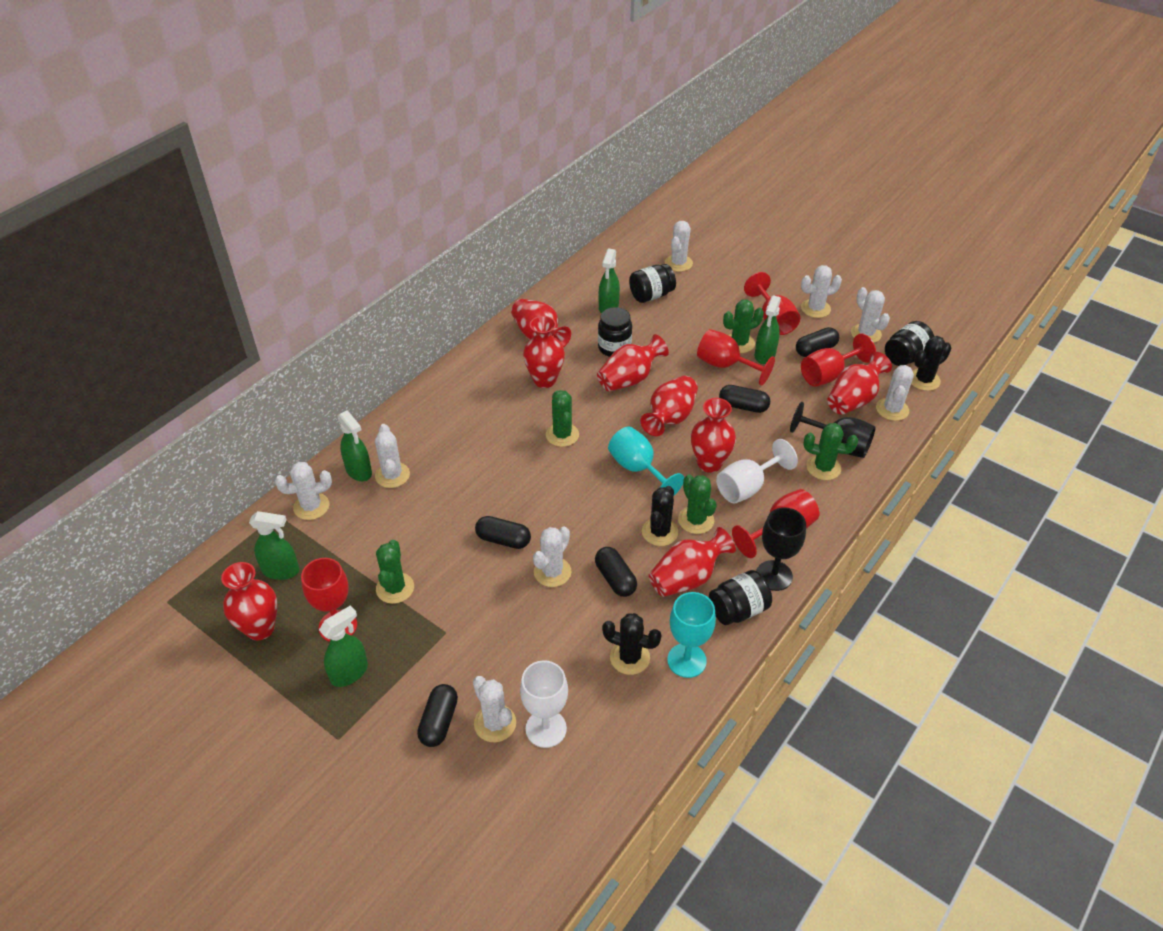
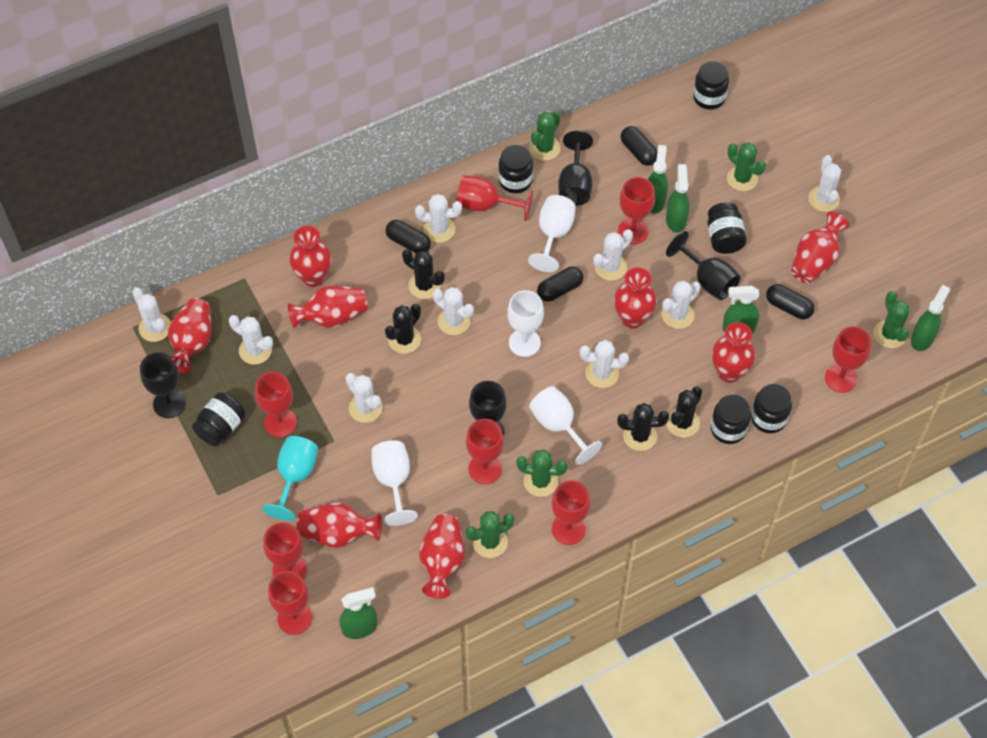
black cactus: [602,613,661,675] [642,486,678,546] [911,336,952,391] = 3 -> [385,304,421,354] [402,249,445,299] [618,403,669,451] [666,387,702,438] = 4
black capsule: [417,684,458,747] [475,516,531,549] [595,547,637,597] [719,385,770,413] [796,327,839,357] = 5 -> [386,220,431,253] [537,266,583,302] [620,126,658,166] [766,284,815,319] = 4
black goblet: [756,507,806,591] [790,402,876,458] = 2 -> [140,352,186,418] [469,381,507,437] [558,131,593,206] [666,231,741,300] = 4
black jar: [598,307,632,357] [629,264,676,303] [709,570,772,625] [885,321,934,366] = 4 -> [192,392,246,447] [498,145,533,193] [693,61,729,110] [707,202,747,254] [711,394,751,444] [751,384,792,433] = 6
red goblet: [301,558,357,642] [697,329,775,386] [732,489,819,558] [744,272,800,335] [801,334,876,387] = 5 -> [255,372,297,437] [263,522,307,580] [268,571,312,635] [456,175,533,221] [466,419,504,484] [552,480,591,545] [618,177,655,244] [825,326,871,393] = 8
turquoise goblet: [608,426,684,495] [667,592,716,678] = 2 -> [262,436,318,521] = 1
white cactus: [275,462,332,520] [375,424,410,488] [473,676,516,742] [533,526,571,587] [665,221,693,272] [801,265,842,318] [851,287,890,343] [876,365,914,421] = 8 -> [132,288,171,342] [229,315,273,365] [346,373,383,423] [415,194,462,243] [433,287,474,335] [580,340,629,388] [593,229,633,281] [662,281,700,329] [808,155,841,212] = 9
white goblet: [520,660,568,748] [716,439,798,504] = 2 -> [371,440,418,526] [507,290,544,357] [528,195,576,272] [529,386,602,465] = 4

